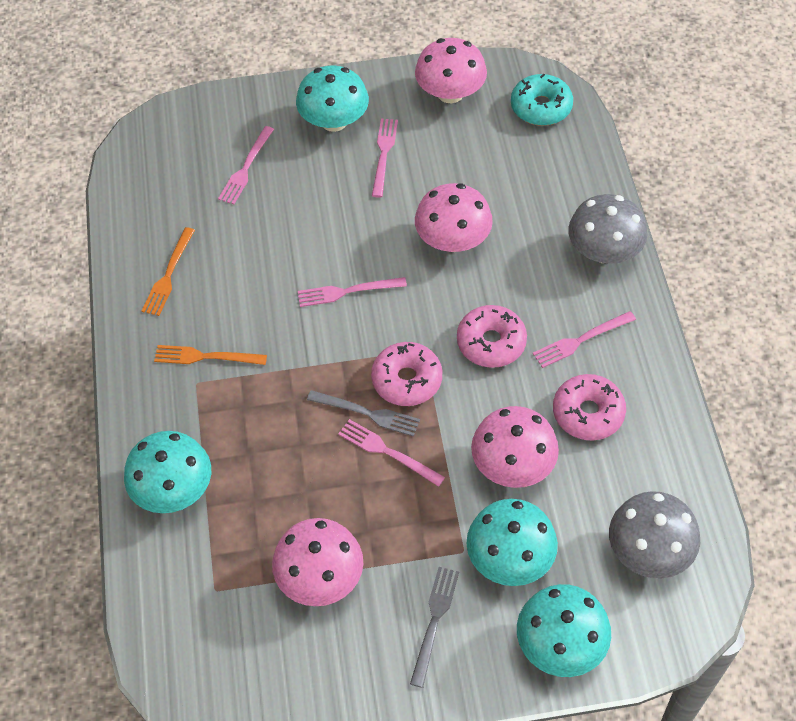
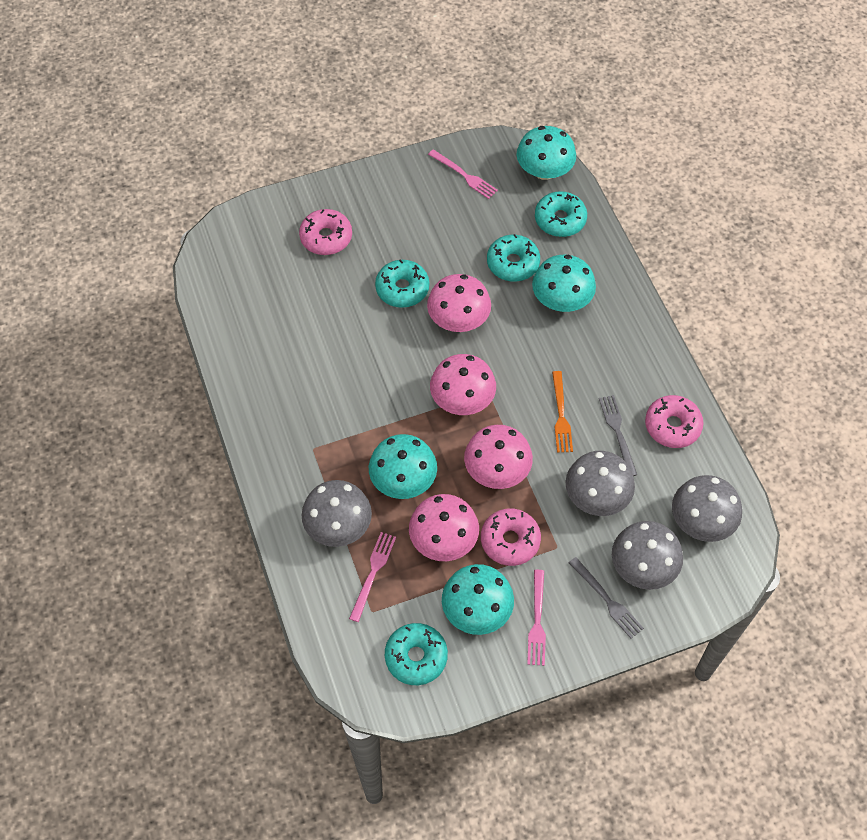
grey mushroom: [568,194,647,264] [609,491,700,579] = 2 -> [302,480,372,547] [566,451,635,516] [612,521,683,590] [672,475,742,542] = 4
orange fork: [142,227,195,316] [154,345,267,365] = 2 -> [552,371,573,453] = 1
pink fork: [218,126,274,204] [298,277,407,307] [338,419,445,487] [372,119,398,198] [533,311,636,368] = 5 -> [349,532,396,622] [428,149,498,199] [527,570,546,666] = 3
turquoise donut: [511,74,573,126] = 1 -> [375,259,429,308] [385,623,448,685] [487,234,540,281] [535,191,587,237] = 4

